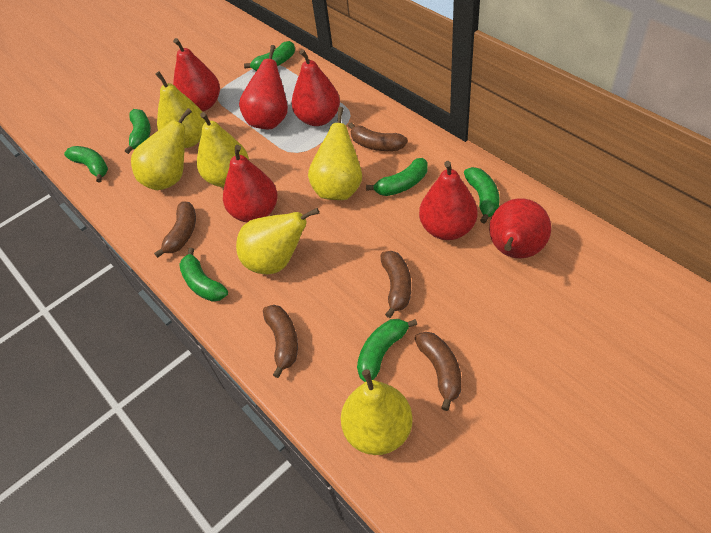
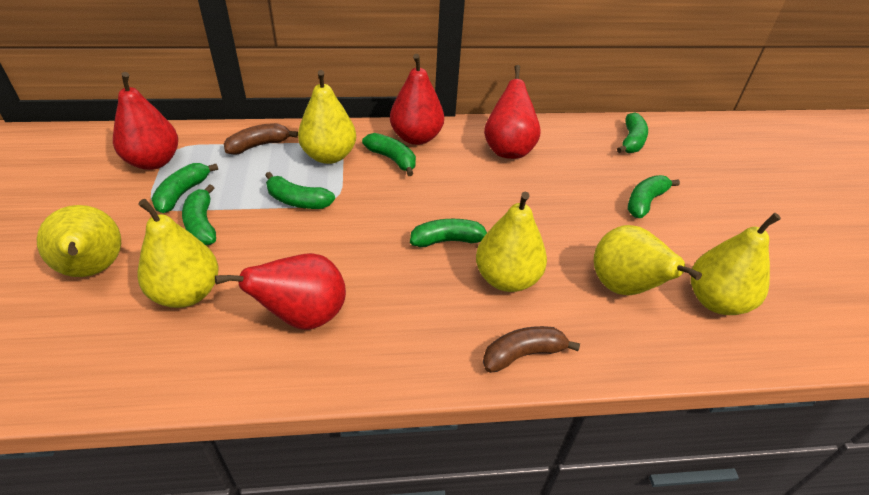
brown banana: [154,201,196,258] [263,305,298,378] [348,122,408,151] [380,251,411,318] [415,332,462,411] = 5 -> [224,123,298,155] [483,326,580,373] = 2
red pear: [173,38,220,111] [223,145,278,222] [239,45,288,129] [291,49,340,126] [419,161,478,240] [489,198,551,259] = 6 -> [113,72,178,170] [215,253,346,330] [390,54,444,145] [484,65,541,159] = 4

